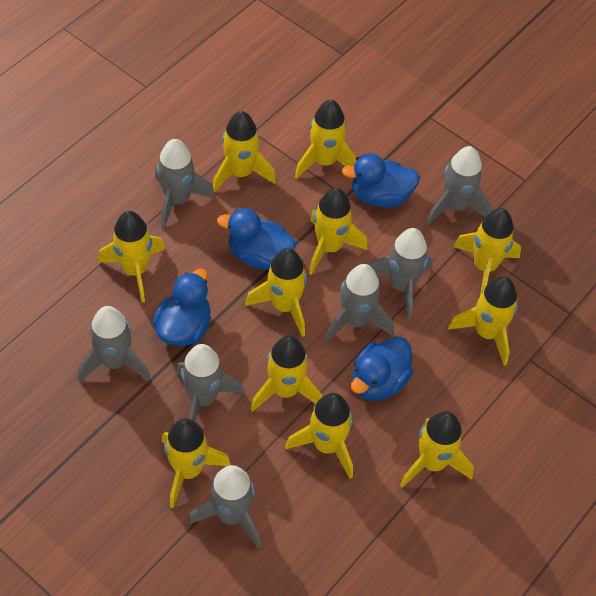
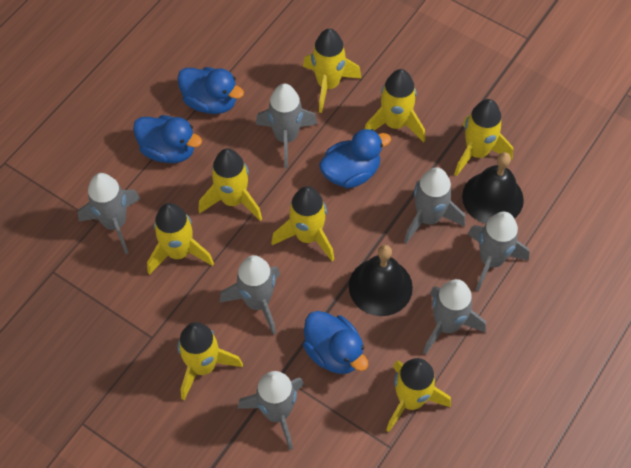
black bell: none = 0 -> [349,245,413,316] [462,152,524,224] = 2
yellow rocket: [98,211,165,303] [162,418,231,508] [213,111,276,193] [245,248,307,337] [250,335,322,412] [285,393,353,479] [295,100,356,179] [309,188,368,275] [400,411,474,488] [448,277,518,366] [453,208,521,295] = 11 -> [147,203,214,275] [177,322,243,400] [198,148,262,221] [271,186,334,262] [303,29,362,113] [365,69,425,143] [386,358,451,432] [454,99,513,177] = 8

